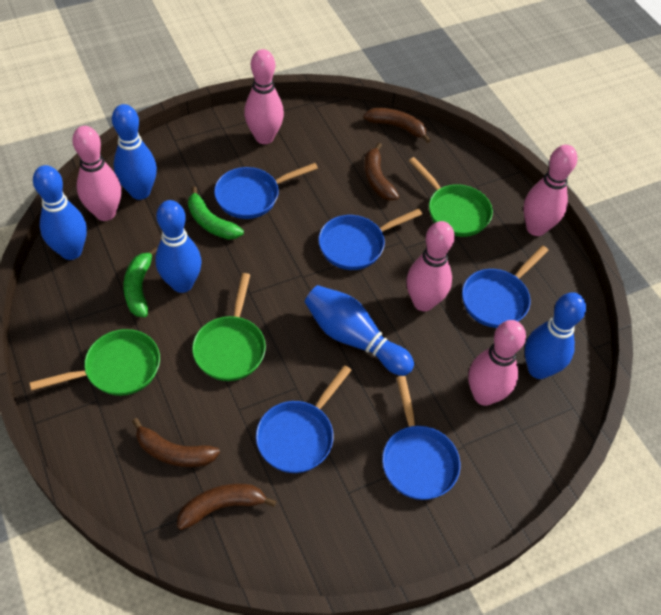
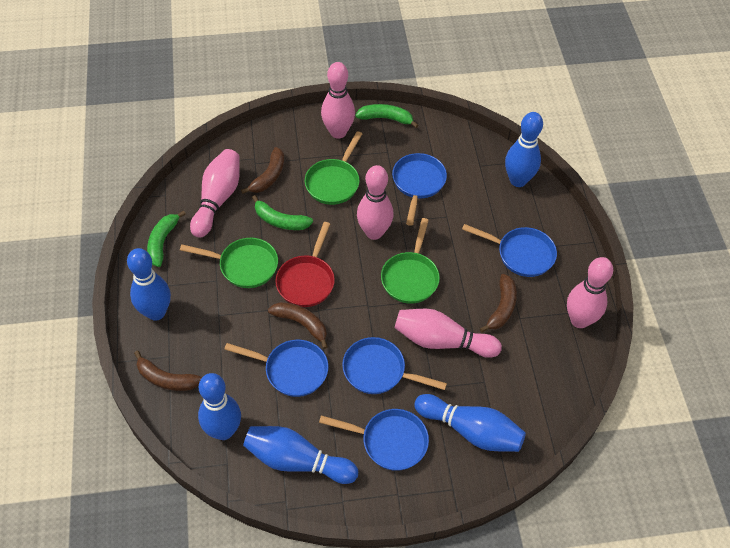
green banana: [123,247,158,317] [188,186,244,240] = 2 -> [147,211,186,267] [252,195,313,230] [355,104,419,128] = 3
red pan: none = 0 -> [275,222,335,307] = 1

